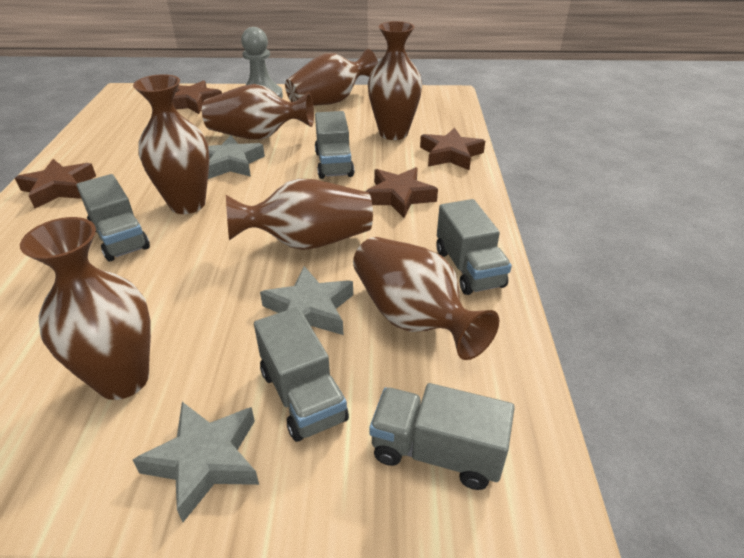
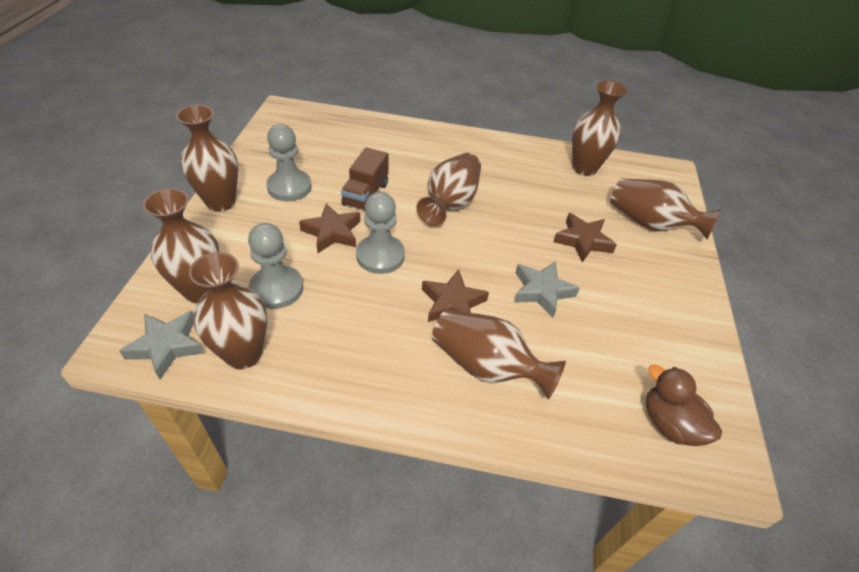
brown duck: none = 0 -> [646,365,722,446] = 1
brown star: [15,159,96,208] [173,80,222,114] [365,167,438,218] [420,127,485,170] = 4 -> [299,203,360,253] [422,269,489,322] [553,213,617,263] = 3
brown truck: none = 0 -> [341,147,388,210] = 1
grey pawn: [241,27,283,98] = 1 -> [248,223,303,309] [266,124,312,201] [356,192,405,274] = 3
grey star: [133,402,259,522] [208,135,265,179] [260,266,353,335] = 3 -> [119,311,204,380] [514,261,580,318] = 2
grey truck: [77,174,150,261] [254,307,349,442] [315,111,354,179] [369,383,515,490] [437,199,512,295] = 5 -> none = 0

